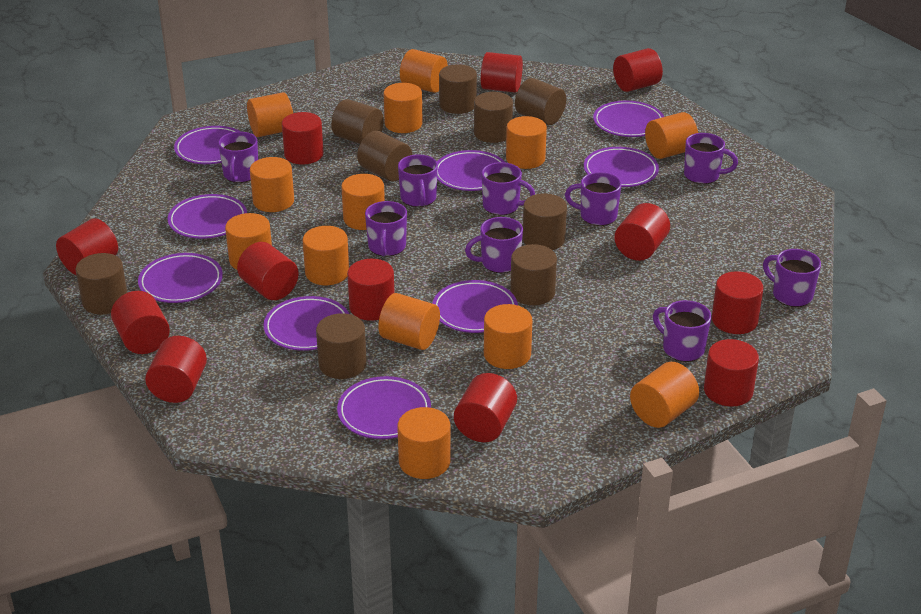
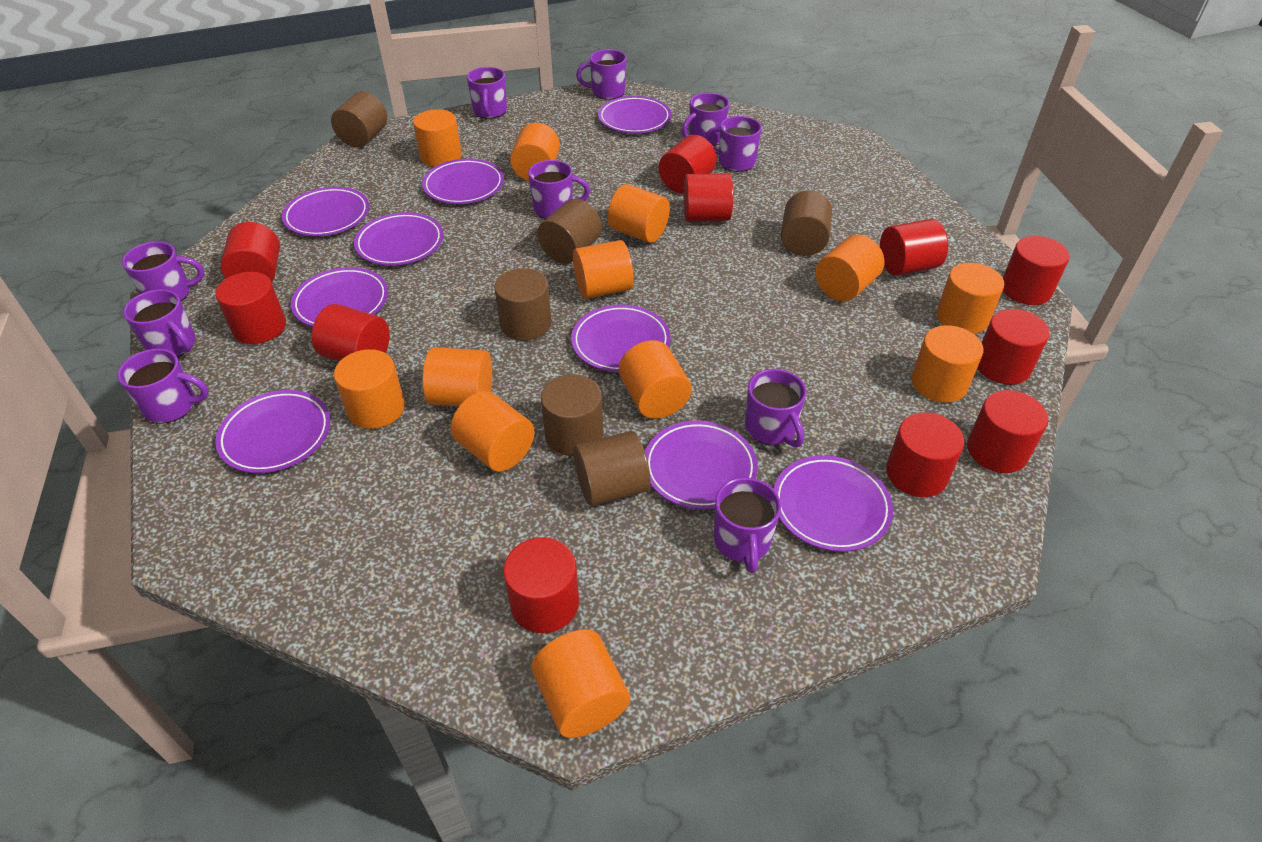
brown cylinder: [75,253,127,315] [316,313,367,379] [331,99,384,144] [357,131,412,181] [439,64,477,114] [474,92,513,143] [510,244,557,305] [515,78,566,125] [522,193,567,250] = 9 -> [331,91,387,147] [494,268,552,341] [537,199,602,263] [541,374,603,456] [573,431,650,506] [781,191,832,256] = 6
orange cylinder: [225,213,272,270] [247,92,293,137] [250,157,294,212] [302,226,349,285] [341,174,385,230] [378,293,440,350] [383,83,423,133] [397,407,451,479] [400,49,448,93] [484,304,532,369] [506,116,547,169] [630,362,699,428] [645,112,698,159] = 13 -> [334,349,405,429] [413,109,462,167] [423,347,492,406] [451,391,535,472] [510,123,560,181] [531,629,630,738] [573,240,633,299] [608,184,670,243] [619,340,692,419] [815,235,884,301] [911,325,983,403] [937,263,1004,334] = 12
purple mug: [218,132,258,183] [365,201,407,256] [398,154,438,207] [465,217,523,273] [481,162,535,215] [565,172,622,226] [653,300,711,362] [684,133,738,184] [763,249,821,307] = 9 -> [117,349,209,423] [122,241,204,301] [123,289,196,357] [467,67,507,119] [528,160,590,219] [576,49,627,100] [682,93,729,146] [705,116,762,172] [714,477,781,573] [745,369,807,447] = 10
red cylinder: [56,218,118,275] [111,291,170,354] [145,336,207,403] [237,242,299,300] [282,112,324,164] [347,259,395,321] [454,373,517,442] [481,52,523,93] [613,48,663,92] [615,203,670,261] [704,339,759,407] [712,271,764,334] = 12 -> [215,272,286,344] [220,222,280,282] [312,304,390,362] [503,537,579,633] [659,135,717,193] [684,173,733,222] [880,219,948,276] [886,412,964,497] [967,390,1048,473] [977,309,1050,385] [1003,236,1070,305] = 11

